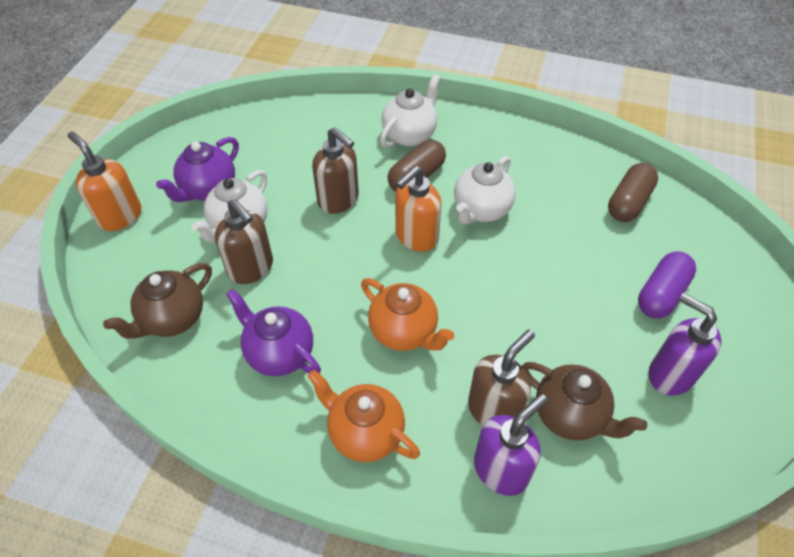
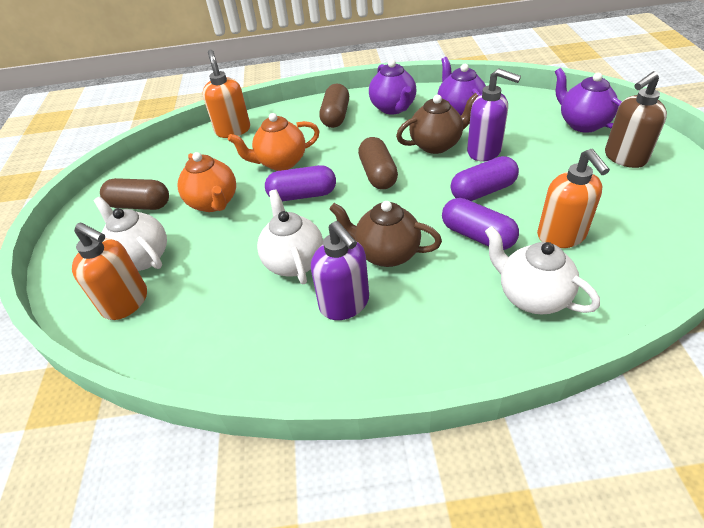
brown capsule: [388,140,446,192] [608,163,658,222] = 2 -> [100,178,169,210] [320,84,349,128] [358,137,398,190] = 3
brown soap dispenser: [215,199,273,284] [312,127,359,214] [468,329,535,426] = 3 -> [605,71,667,168] = 1
orange soap dispenser: [68,132,141,231] [395,166,442,252] = 2 -> [72,223,147,320] [203,50,250,138] [537,149,610,248] = 3
purple capsule: [638,251,696,318] = 1 -> [265,165,336,201] [442,198,519,250] [451,156,519,201] = 3
purple teapot: [156,137,239,202] [226,289,321,376] = 2 -> [369,60,417,114] [437,57,486,116] [555,68,622,133] = 3

